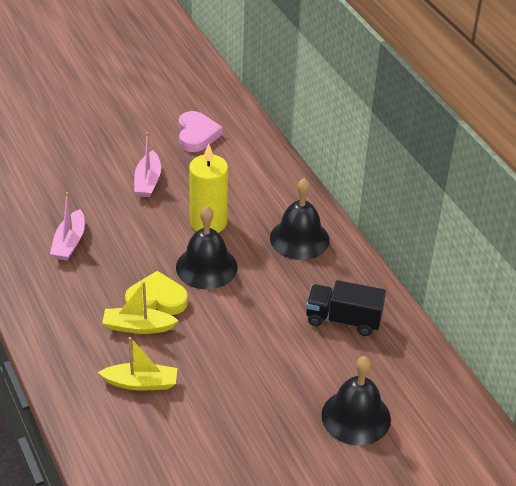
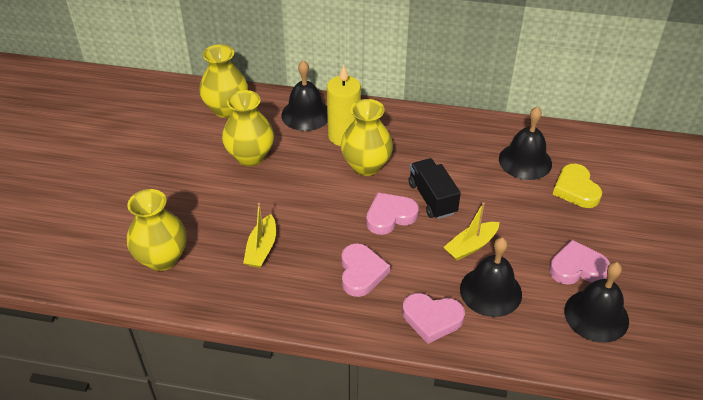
black bell: [176,206,238,289] [270,178,330,260] [321,356,391,445] = 3 -> [281,60,328,131] [460,237,522,317] [499,106,552,180] [564,262,629,343] = 4
pink boat: [50,192,85,261] [134,132,161,197] = 2 -> none = 0
pink heart: [179,111,222,152] = 1 -> [341,243,390,297] [366,193,419,235] [402,293,465,344] [549,240,610,285] = 4
yellow vase: none = 0 -> [127,189,187,271] [199,44,248,118] [222,90,274,166] [341,99,393,176] = 4

